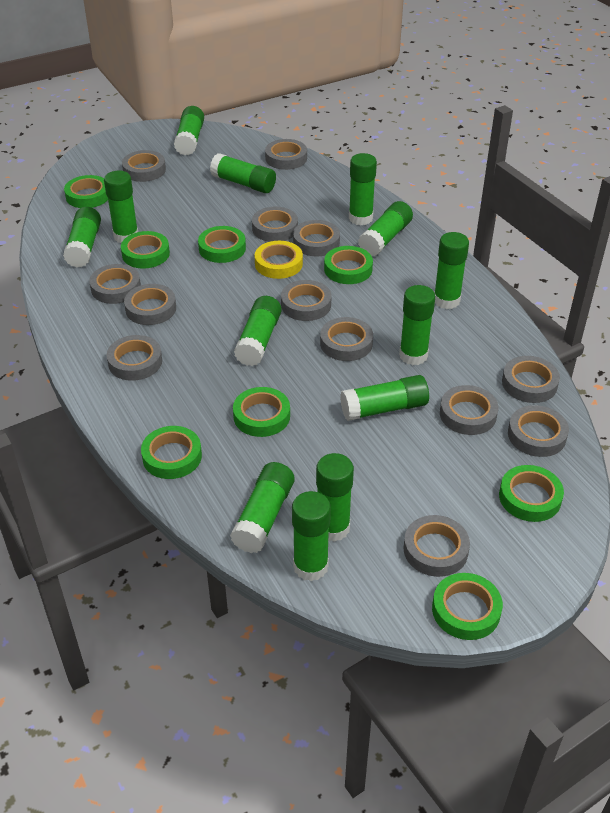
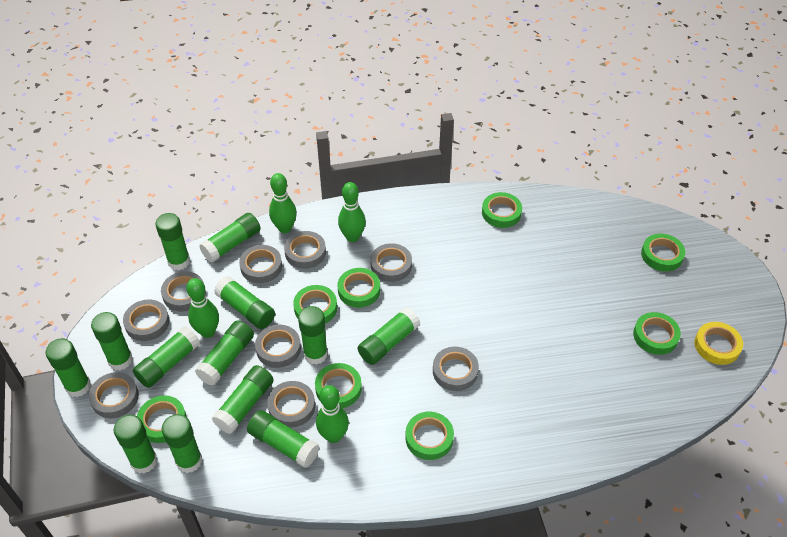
green bowling pin: none = 0 -> [186,278,219,338] [269,173,297,233] [316,385,349,443] [338,182,366,242] = 4
grey tape: [89,264,141,304] [107,335,162,381] [122,150,166,182] [124,284,176,325] [252,207,298,242] [265,139,307,170] [281,280,331,321] [293,220,340,256] [320,317,373,361] [403,515,470,577] [440,385,498,435] [502,356,560,403] [508,405,569,457] = 13 -> [89,372,139,418] [123,300,170,341] [161,271,206,312] [239,245,282,283] [255,325,301,368] [267,381,315,428] [284,231,326,269] [370,243,412,282] [433,347,479,391] = 9

